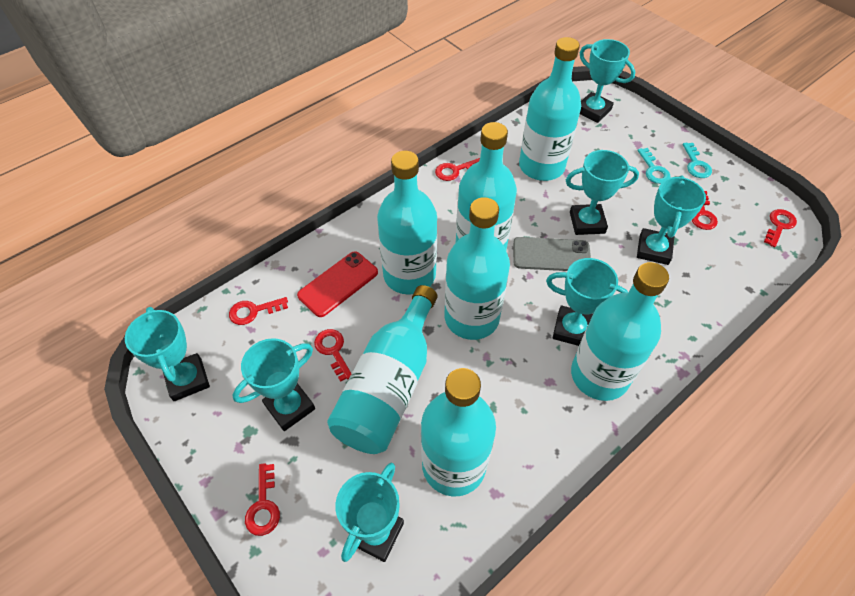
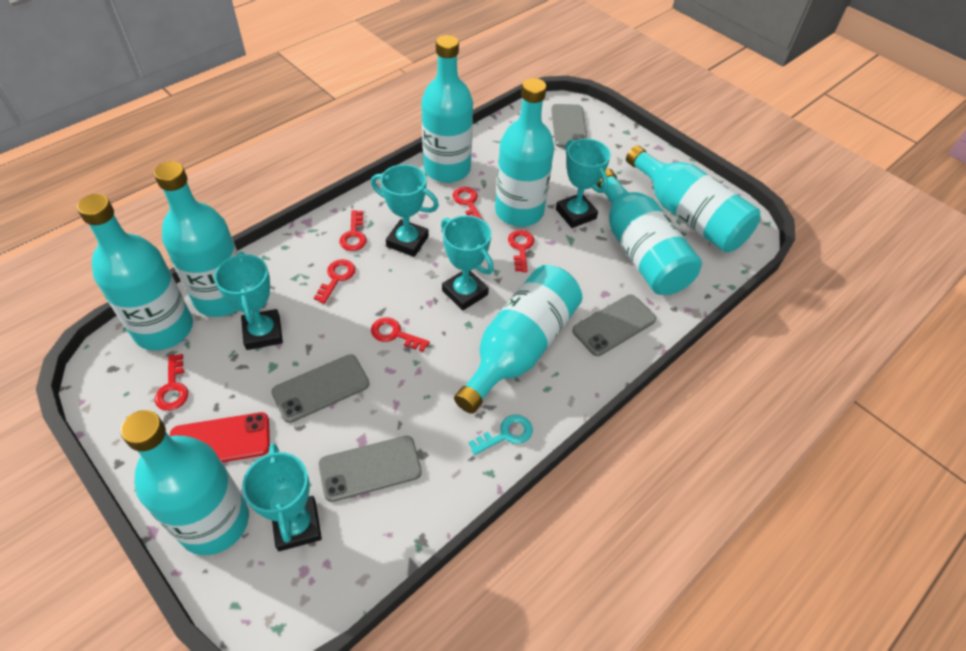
grey phone: [513,237,591,271] = 1 -> [271,354,370,423] [319,436,422,502] [551,104,588,148] [572,294,656,356] = 4
turquoise bottle: [327,285,437,454] [377,151,437,295] [421,368,496,497] [445,197,510,340] [456,122,517,250] [519,37,581,181] [571,262,669,401] = 7 -> [77,194,193,351] [120,410,249,555] [154,161,238,317] [421,35,473,183] [454,265,582,414] [495,78,554,227] [596,168,702,295] [626,145,761,252] = 8
turquoise key: [637,148,671,184] [682,143,712,178] = 2 -> [469,415,533,455] = 1
turquoise trophy: [125,307,210,401] [232,338,315,431] [335,463,404,562] [546,258,628,346] [566,150,639,235] [580,39,635,123] [637,175,706,265] = 7 -> [214,252,283,350] [242,443,322,551] [371,164,439,257] [441,215,494,311] [556,139,611,228] = 5

